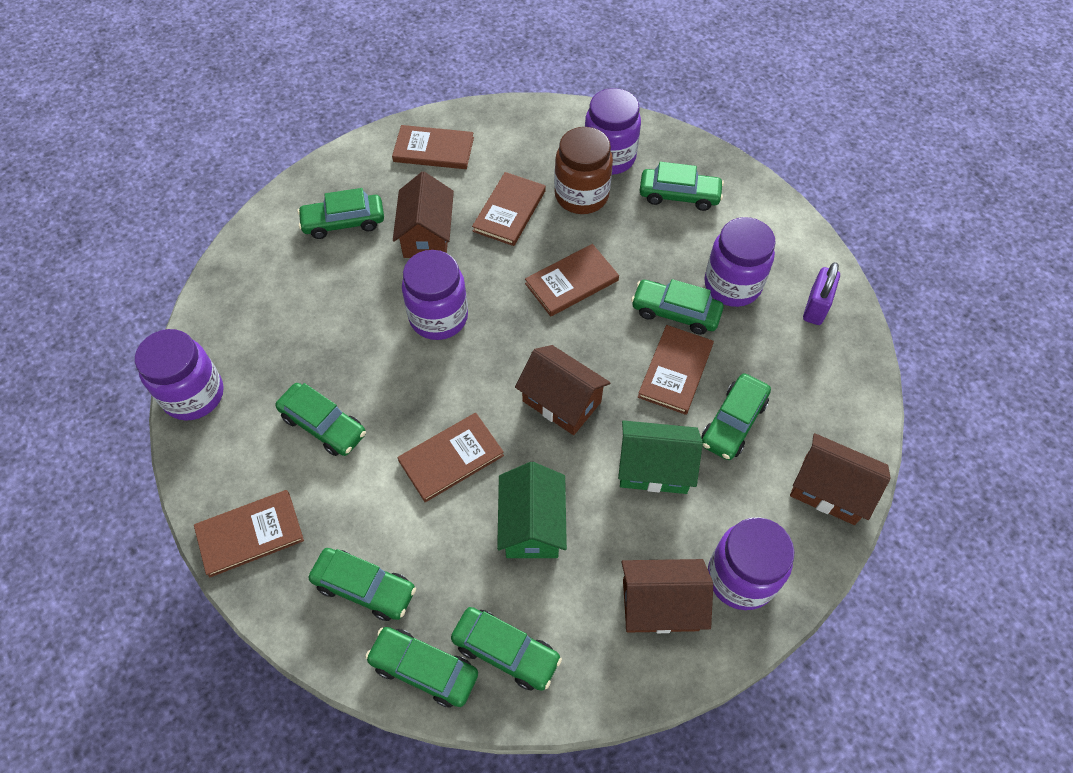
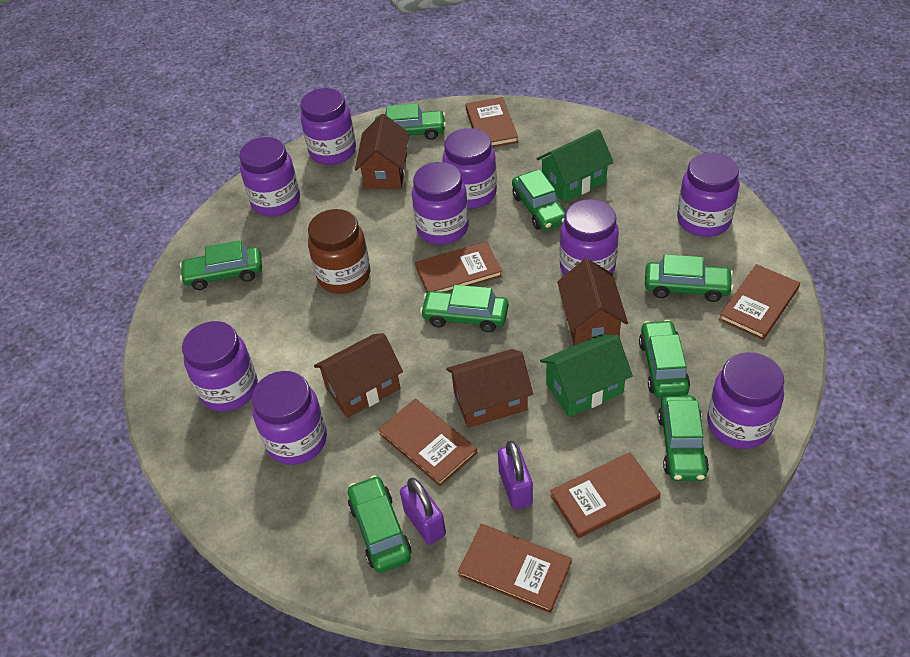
purple jar: [135,329,224,420] [402,250,468,340] [585,88,641,175] [705,217,776,307] [708,517,795,610] = 5 -> [182,321,258,412] [239,137,300,217] [252,371,327,465] [301,88,356,165] [412,162,469,245] [442,128,497,209] [559,199,619,275] [677,152,740,237] [707,352,784,449] = 9
purple padlock: [803,262,840,325] = 1 -> [400,478,446,545] [498,441,533,509] = 2

